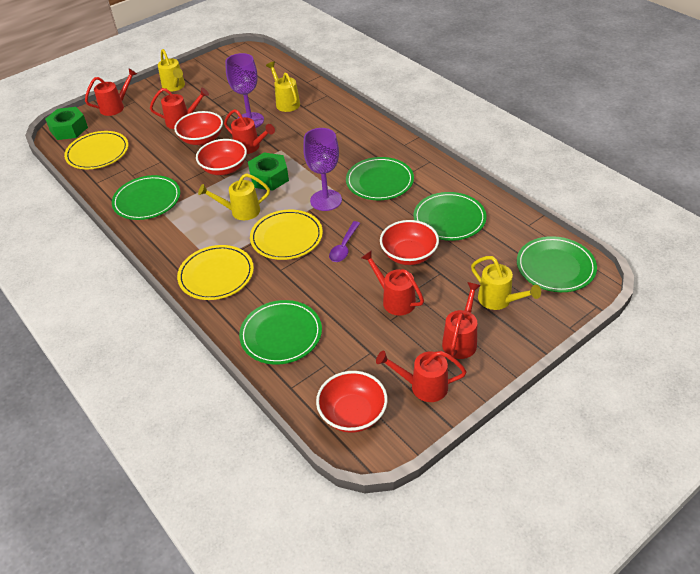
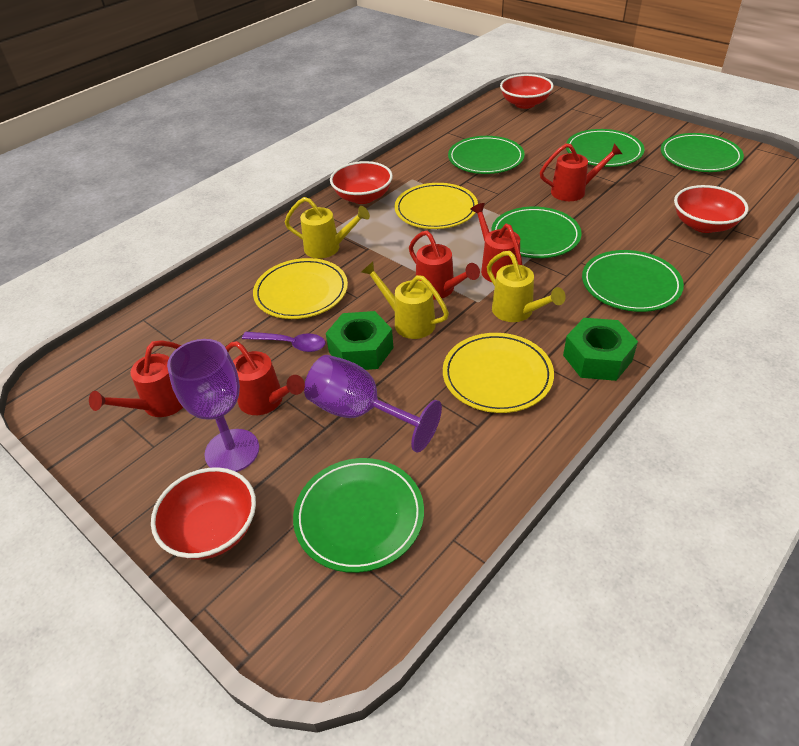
green plate: [112,175,180,220] [239,300,322,365] [346,157,414,200] [413,192,487,241] [517,236,597,292] = 5 -> [293,458,424,573] [448,136,525,174] [491,207,582,258] [566,129,644,167] [582,250,684,312] [661,133,744,172] = 6
red watering can: [85,68,137,116] [150,88,209,129] [224,109,275,154] [361,250,424,316] [376,351,466,402] [442,282,481,359] = 6 -> [89,340,183,417] [225,341,305,415] [409,231,480,299] [471,203,522,282] [540,143,622,201] = 5
yellow watering can: [158,49,185,92] [198,173,270,220] [266,61,300,112] [471,256,541,310] = 4 -> [285,197,370,259] [361,262,449,339] [487,251,566,322] = 3

